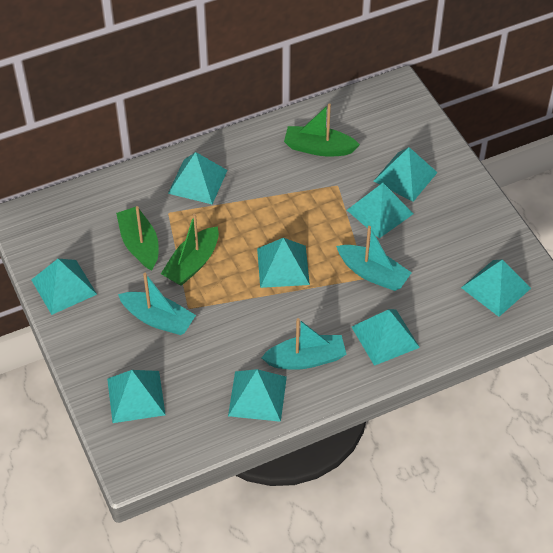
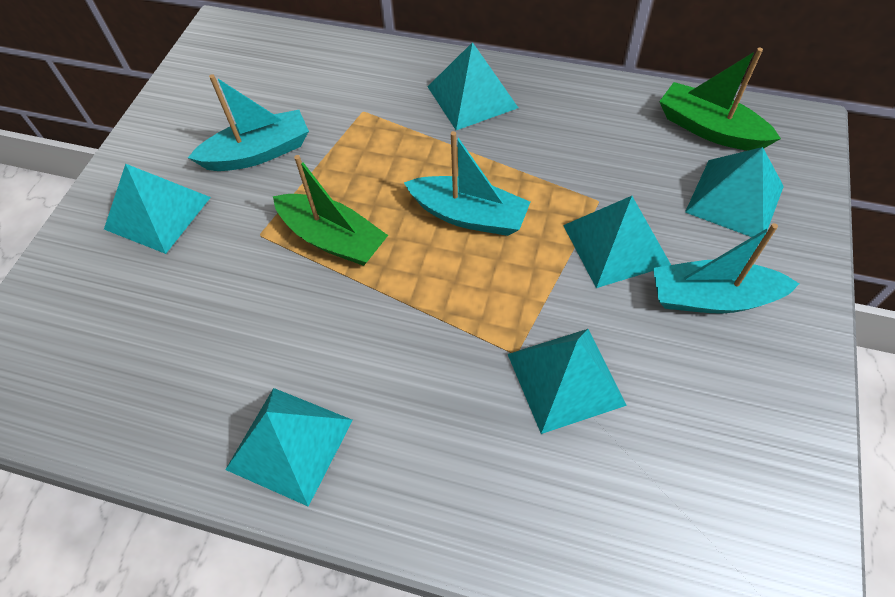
green boat: [116,206,159,270] [161,214,219,286] [284,103,360,156] = 3 -> [273,155,388,266] [659,48,781,151] = 2
turquoise pyramid: [31,259,97,315] [107,370,166,423] [168,152,228,204] [228,369,287,422] [257,238,310,288] [347,183,414,238] [352,309,420,366] [374,147,438,202] [461,260,531,317] = 9 -> [104,164,211,254] [225,388,353,507] [428,42,518,130] [508,329,627,434] [563,196,671,288] [685,147,784,237] = 6

